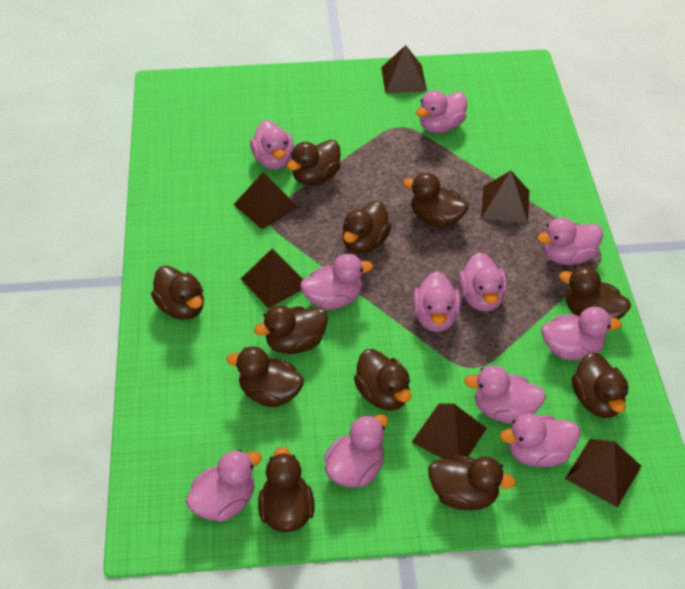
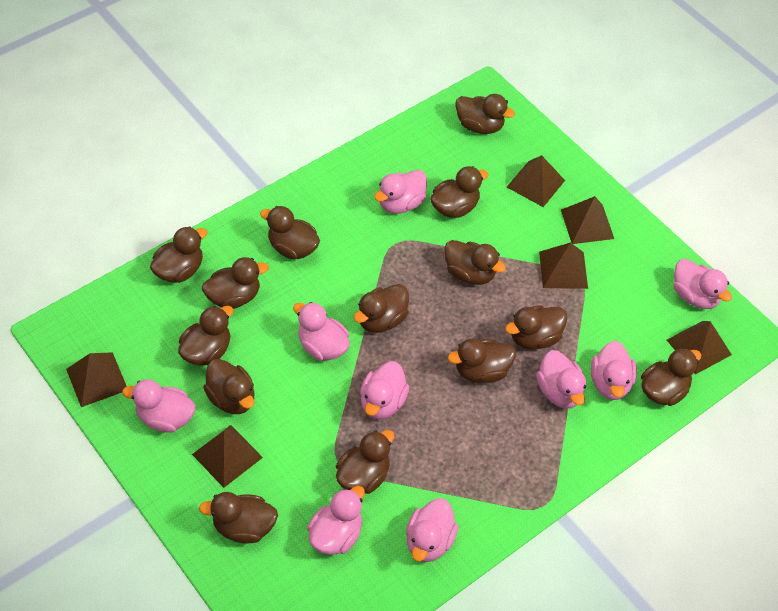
brown duck: [151,266,204,320] [226,346,304,407] [254,305,328,354] [258,447,315,532] [287,140,341,185] [342,201,391,254] [354,349,411,411] [403,172,469,227] [428,456,516,510] [559,267,631,320] [572,352,628,418] = 11 -> [150,226,207,283] [178,306,233,366] [199,492,278,543] [202,257,269,309] [203,359,254,414] [260,206,320,259] [336,430,395,494] [354,284,409,333] [430,166,489,218] [444,240,506,285] [448,338,516,383] [455,94,515,134] [505,305,567,349] [641,348,701,406] = 14
pink duck: [186,449,262,522] [250,120,294,170] [300,254,373,310] [324,414,388,487] [412,271,461,332] [416,90,467,133] [458,252,507,312] [464,365,546,424] [500,414,580,467] [537,217,603,265] [541,306,622,361] = 11 -> [122,379,196,432] [293,302,350,361] [307,486,365,555] [360,361,409,420] [374,170,427,214] [406,498,458,562] [536,350,586,409] [591,341,637,400] [673,259,732,309] = 9

